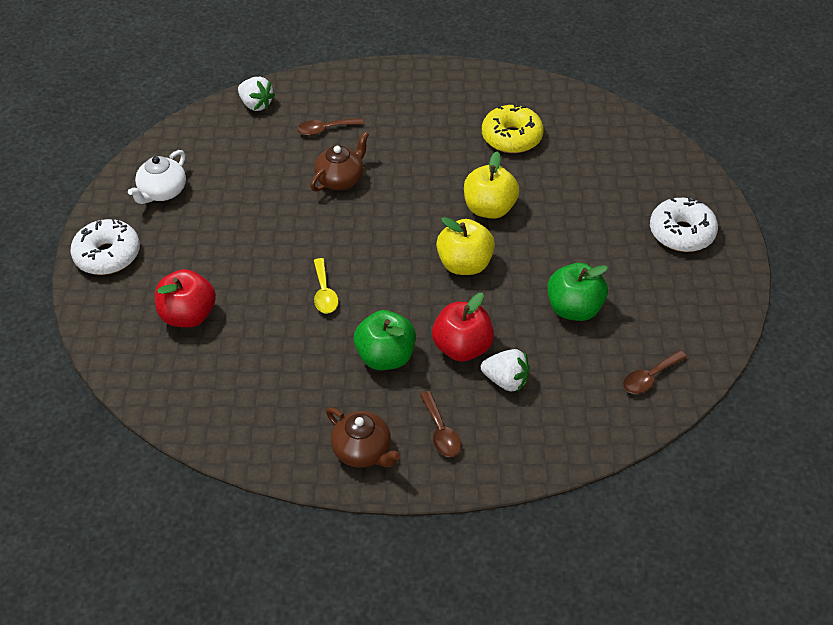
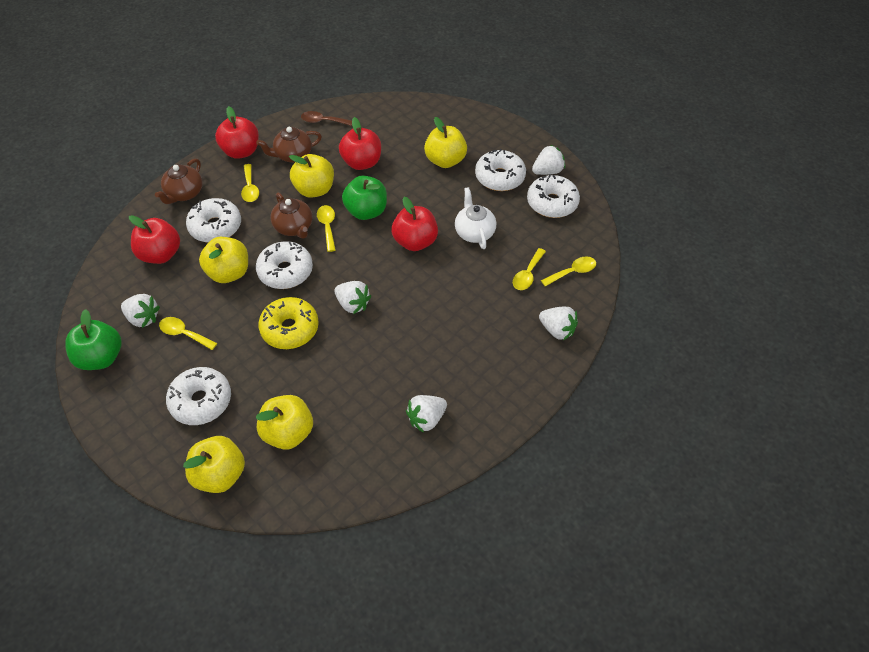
brown spoon: [297,118,364,136] [420,391,461,457] [623,350,687,394] = 3 -> [301,111,352,126] = 1
brown teapot: [310,132,369,192] [326,407,401,468] = 2 -> [155,158,203,204] [256,127,322,162] [270,193,313,239] = 3
red apple: [155,269,216,327] [432,293,494,362] = 2 -> [129,215,180,264] [215,106,259,159] [339,117,381,170] [391,197,438,251] = 4
white donut: [70,219,140,275] [650,197,718,252] = 2 -> [166,367,231,425] [186,198,241,243] [256,241,313,289] [475,149,526,191] [527,174,580,218] = 5
white strawberry: [238,77,275,111] [481,349,530,392] = 2 -> [121,294,160,328] [334,281,371,314] [406,395,447,433] [532,145,565,175] [539,307,578,341] = 5
yellow apple: [436,217,495,275] [464,151,519,219] = 2 -> [183,436,245,493] [199,237,248,283] [256,395,313,450] [289,154,334,198] [424,117,467,168] = 5
yellow spoon: [314,258,338,313] = 1 -> [159,317,217,350] [241,164,259,202] [317,205,336,252] [513,248,546,290] [541,256,596,286] = 5

